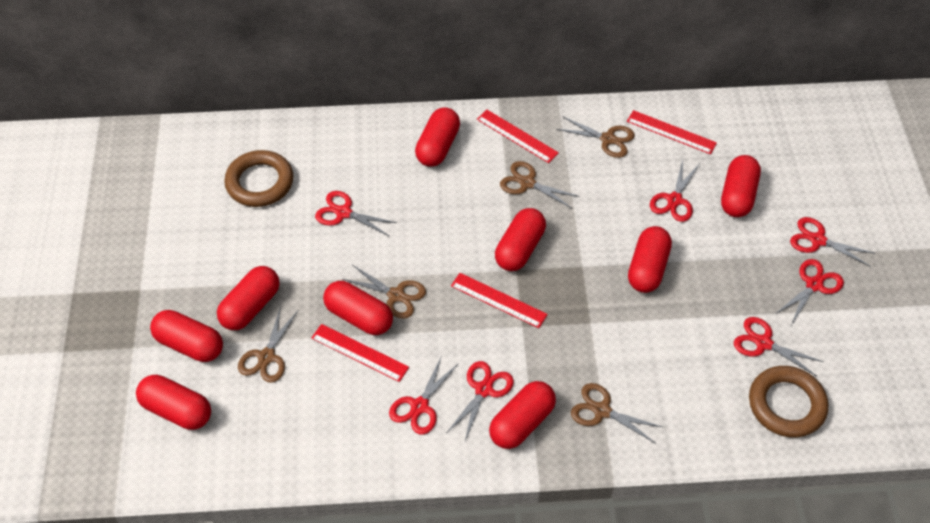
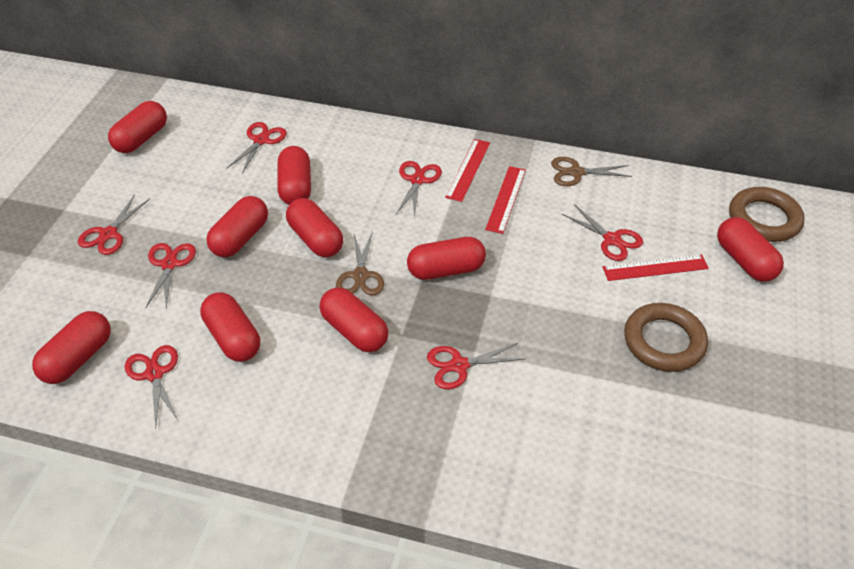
brown scissors: [238,306,298,383] [342,265,426,319] [500,161,580,208] [556,116,635,158] [571,383,662,443] = 5 -> [336,231,384,295] [551,157,632,186] = 2
red ruler: [311,324,409,382] [451,273,548,328] [477,110,559,163] [627,110,717,154] = 4 -> [445,139,490,202] [485,166,526,234] [603,254,709,281] = 3

